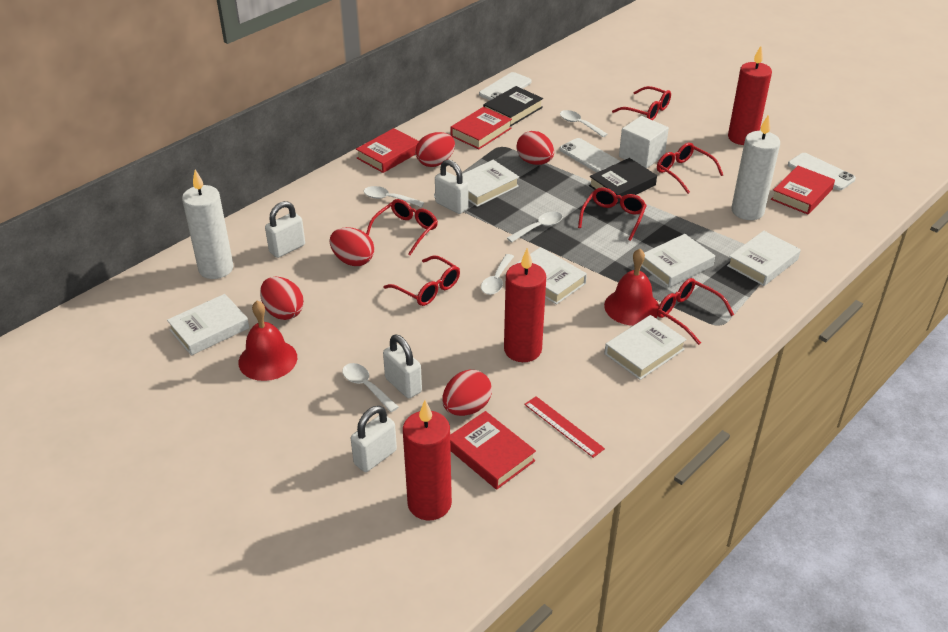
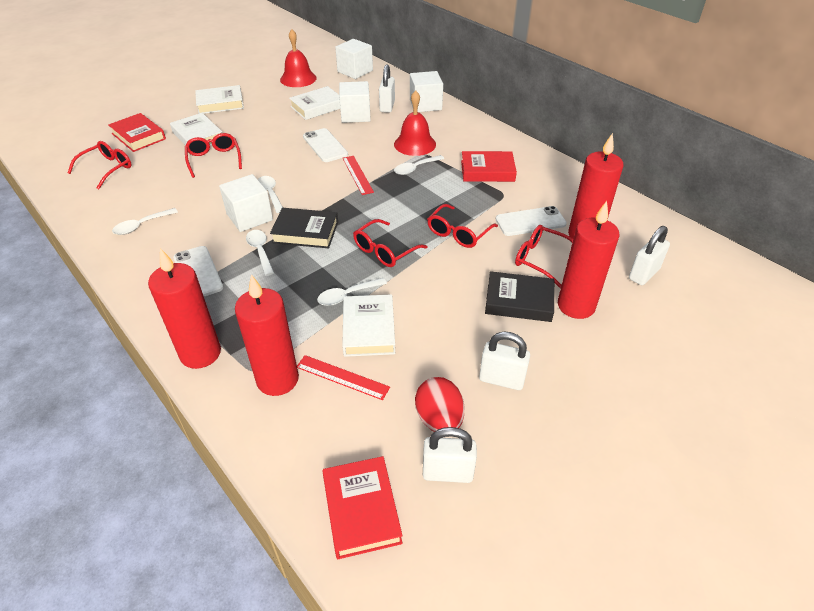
red book: [356,128,419,173] [450,107,512,149] [450,411,536,490] [771,166,835,214] = 4 -> [108,113,166,152] [322,456,403,559] [461,151,517,182] = 3
red candle: [403,400,452,520] [504,248,546,362] [728,46,772,145] = 3 -> [148,248,221,369] [235,274,299,396] [558,201,619,319] [568,133,624,239] = 4
red egg: [260,277,304,320] [330,227,374,266] [415,132,455,167] [442,370,492,416] [516,131,554,165] = 5 -> [415,377,464,432] = 1
red glasses: [366,199,438,255] [383,256,460,306] [578,187,647,241] [612,86,671,120] [657,143,723,194] [657,278,734,345] = 6 -> [68,141,131,189] [185,133,242,178] [353,219,428,267] [427,204,498,248] [515,225,573,288] = 5
red ruler: [524,396,605,458] = 1 -> [297,355,390,400] [342,156,374,195] = 2
white book: [167,294,249,356] [462,160,519,207] [514,247,587,305] [605,315,687,380] [641,234,715,287] [727,231,801,286] = 6 -> [170,113,222,146] [195,85,244,114] [289,86,340,120] [342,294,395,357] = 4
white candle: [182,170,234,279] [732,114,780,220] = 2 -> none = 0
white cube: [619,116,669,168] = 1 -> [219,174,273,232] [335,39,373,79] [339,81,371,123] [410,71,443,112] = 4

